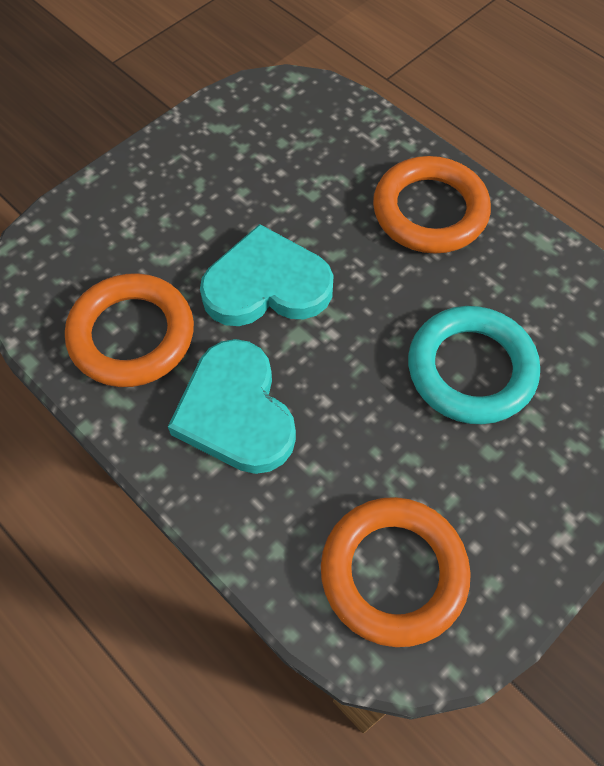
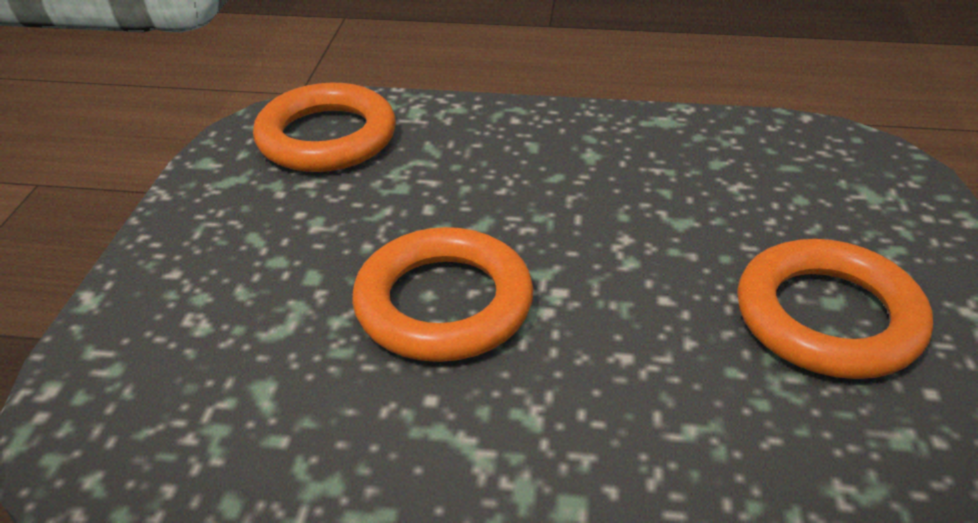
turquoise heart: [168,339,296,474] [200,224,334,326] = 2 -> none = 0
turquoise ring: [408,306,540,424] = 1 -> none = 0

